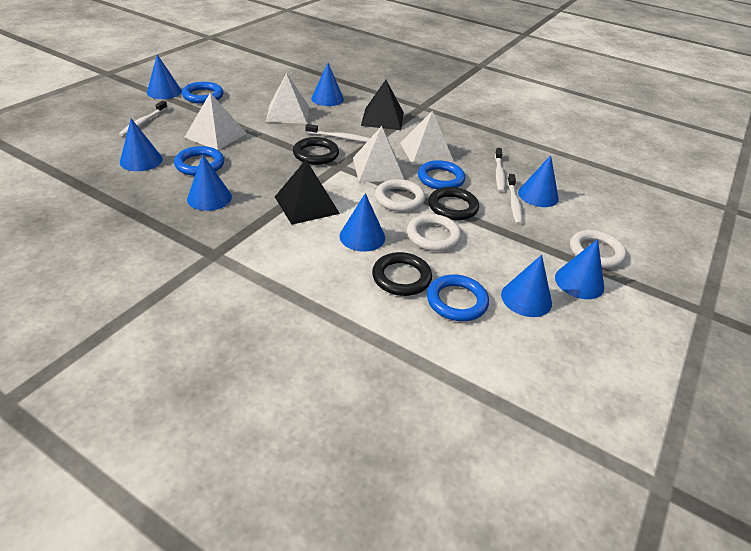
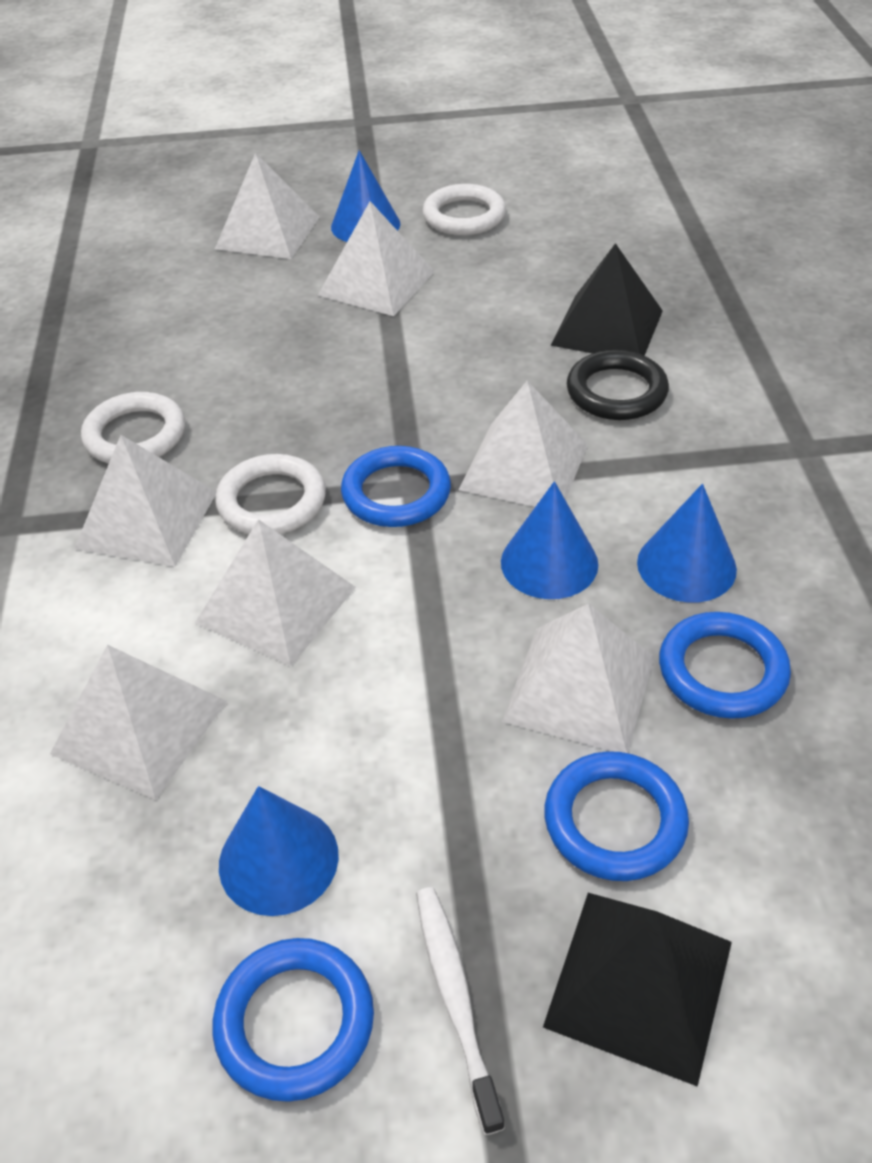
black ring: [293,137,339,165] [372,252,432,296] [428,187,479,220] = 3 -> [567,350,669,420] = 1
blue cone: [120,119,163,171] [147,54,182,99] [187,155,232,211] [311,63,344,106] [340,193,385,252] [501,255,552,317] [518,155,559,207] [555,239,604,299] = 8 -> [219,786,339,916] [331,150,400,242] [501,481,598,599] [637,484,737,602] = 4
white pyramid: [184,93,247,150] [266,73,309,124] [353,126,404,182] [400,110,454,165] = 4 -> [50,645,227,800] [74,435,216,567] [195,519,356,667] [215,153,320,259] [318,201,435,316] [458,381,588,507] [502,604,654,753] = 7
white toothbrush: [119,101,168,136] [305,124,370,142] [495,148,505,193] [507,174,522,225] = 4 -> [416,887,505,1135] = 1

